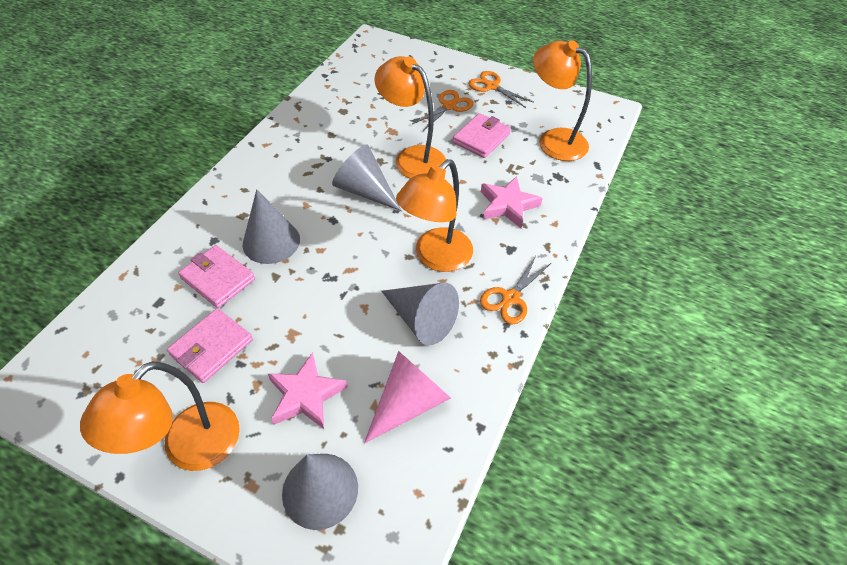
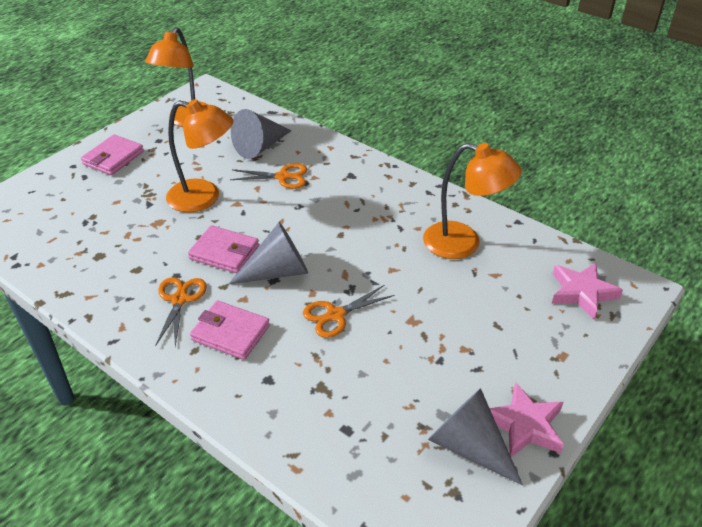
grey cone: [243,189,300,264] [282,454,358,530] [332,145,402,211] [381,283,459,345] = 4 -> [228,222,308,285] [231,109,292,159] [428,388,523,485] = 3
orange lamp: [80,361,240,471] [375,56,446,179] [396,159,473,272] [533,40,592,161] = 4 -> [145,27,209,127] [166,99,233,213] [423,143,522,259] = 3
pink cone: [364,351,451,444] = 1 -> none = 0

